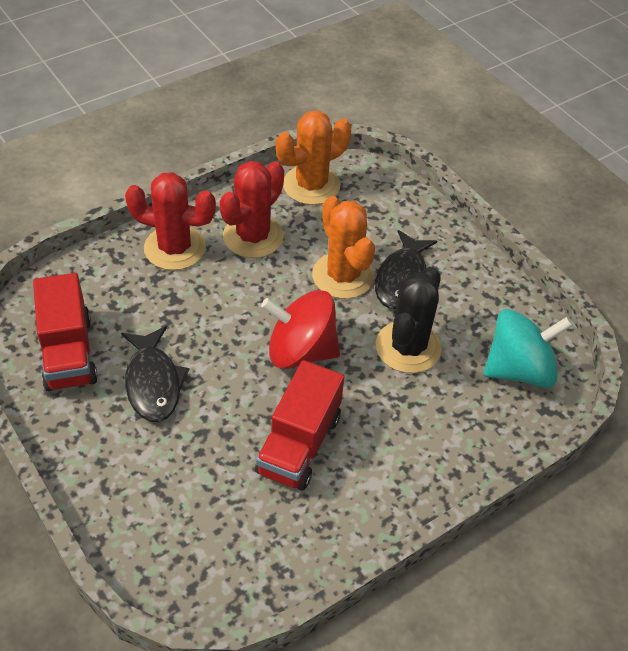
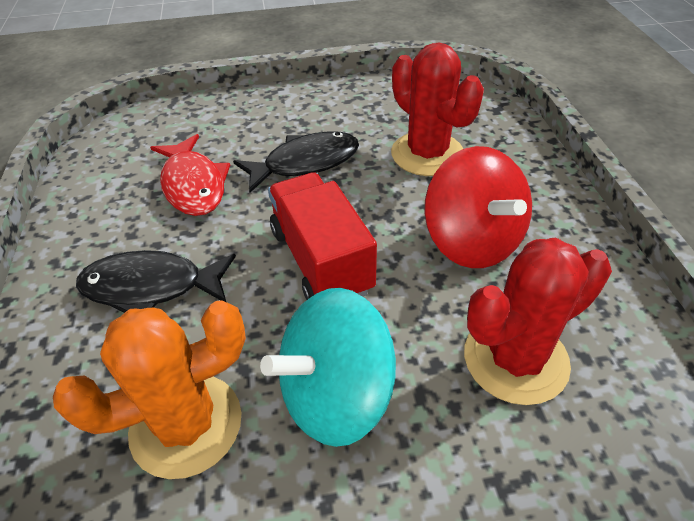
black cactus: [376,267,442,373] = 1 -> none = 0
orange cactus: [276,110,351,205] [312,196,375,299] = 2 -> [53,300,246,479] = 1
red fish: none = 0 -> [150,134,230,216] = 1
red truck: [33,273,98,391] [255,360,344,491] = 2 -> [268,172,377,300] = 1

